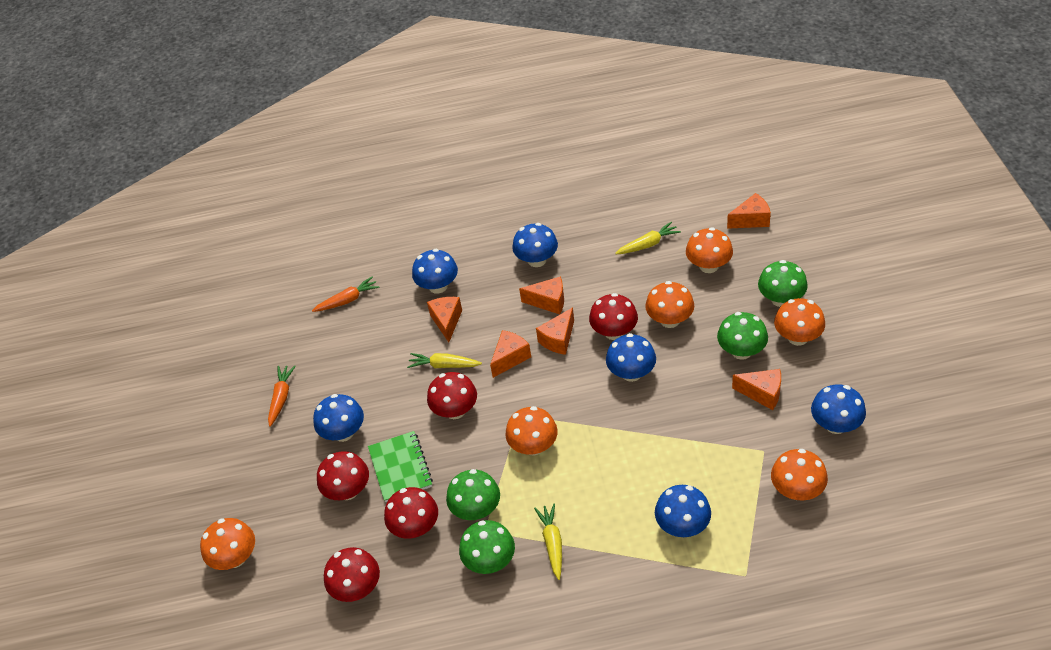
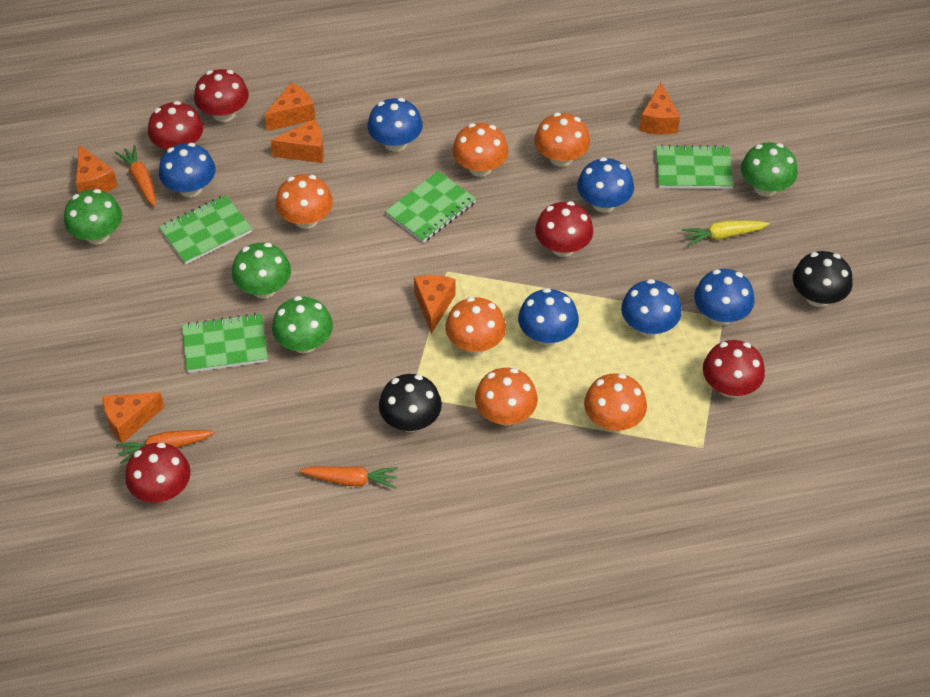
black mushroom: none = 0 -> [379,374,442,432] [793,251,853,307] = 2
green notebook: [368,431,433,502] = 1 -> [159,195,252,264] [182,313,268,373] [385,171,476,243] [656,145,734,189] = 4
orange carrot: [268,366,296,427] [312,276,380,312] = 2 -> [115,145,156,207] [116,430,214,464] [299,466,398,489] = 3
yellow carrot: [407,353,482,368] [534,504,562,580] [615,221,681,254] = 3 -> [682,220,770,246] = 1

